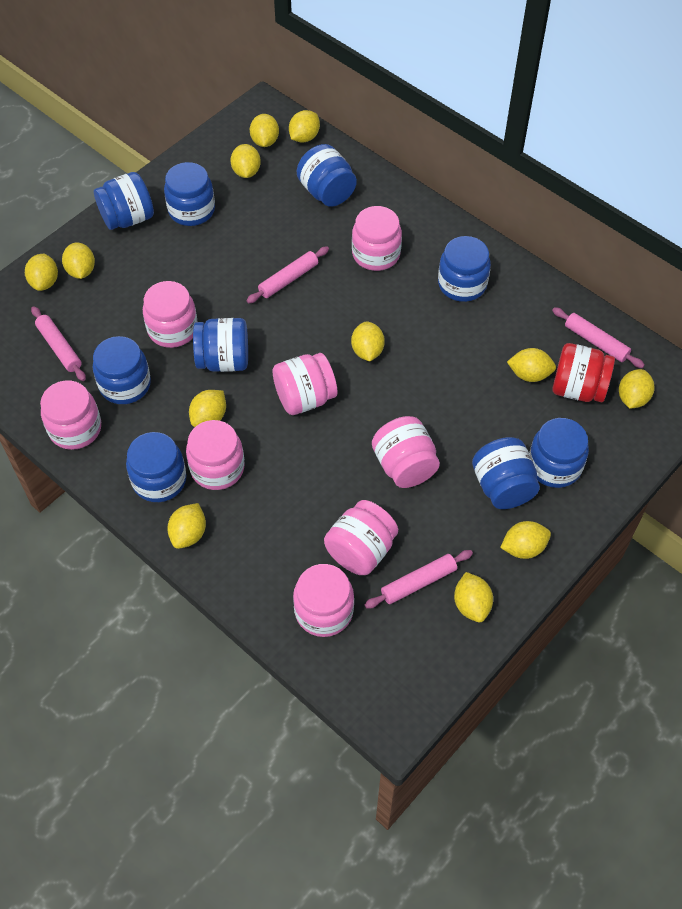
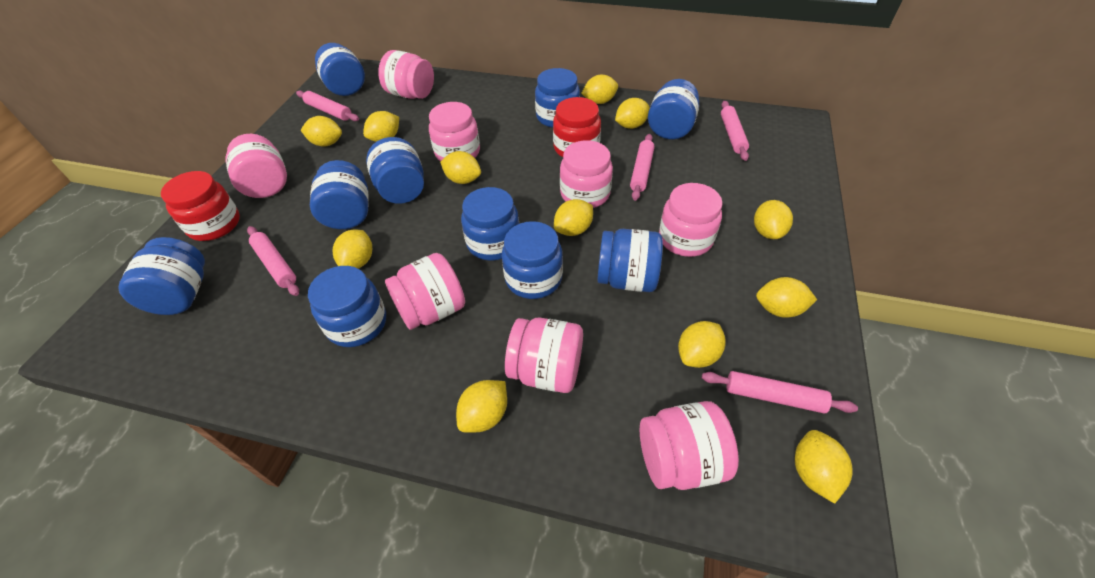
blue jar: [93,336,151,404] [94,172,154,230] [126,432,187,502] [164,162,215,226] [193,318,248,372] [297,144,357,207] [438,236,491,302] [472,437,540,509] [529,418,589,488] = 9 -> [118,237,205,315] [308,266,386,347] [310,160,369,229] [315,43,365,96] [366,137,424,204] [461,187,519,261] [502,221,563,299] [535,68,580,128] [597,229,663,292] [648,79,699,139] = 10
pink rolling pin: [31,306,86,381] [247,246,329,303] [365,550,473,608] [552,307,645,368] = 4 -> [247,226,299,296] [296,90,359,121] [630,134,655,201] [702,371,858,413] [721,101,749,161] = 5
red jar: [553,343,615,402] = 1 -> [161,171,240,241] [553,97,601,157] = 2

